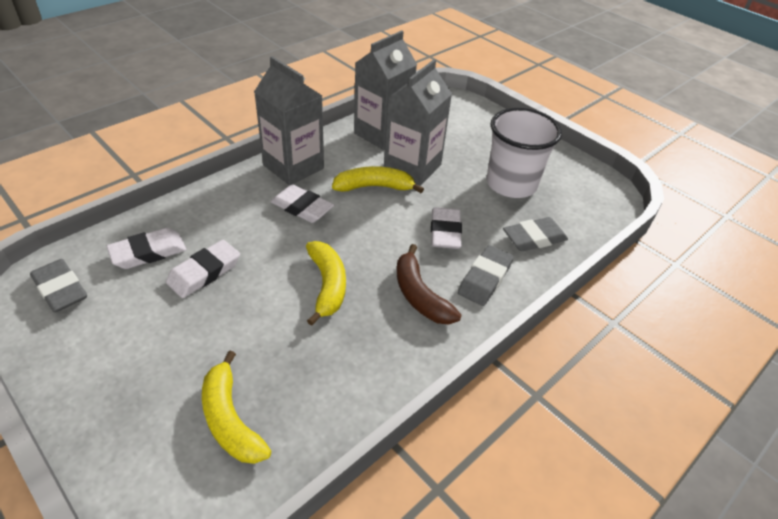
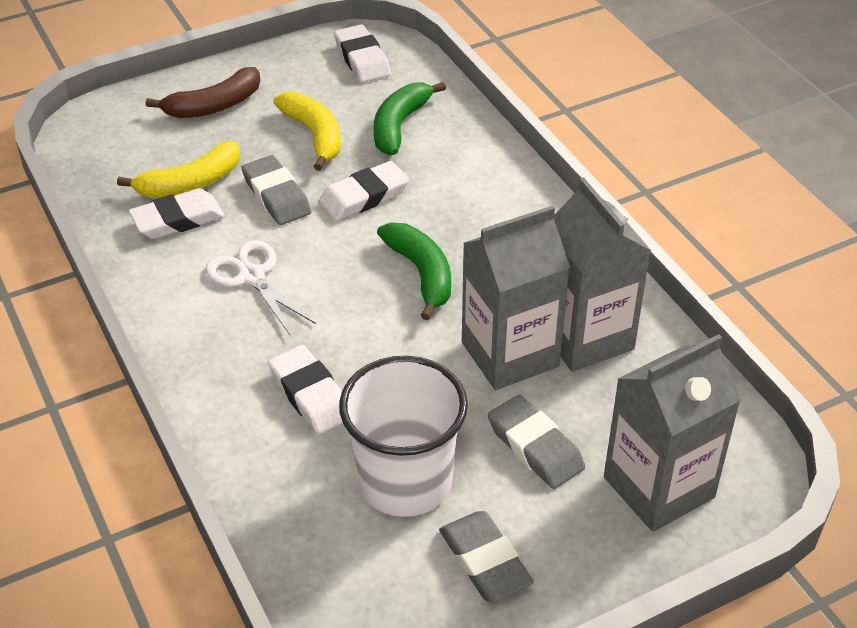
green banana: none = 0 -> [374,82,446,155] [377,223,451,320] = 2
white scissors: none = 0 -> [205,240,316,335] = 1
yellow banana: [202,350,271,464] [306,241,346,326] [332,166,424,193] = 3 -> [117,141,240,198] [273,92,341,171] = 2

